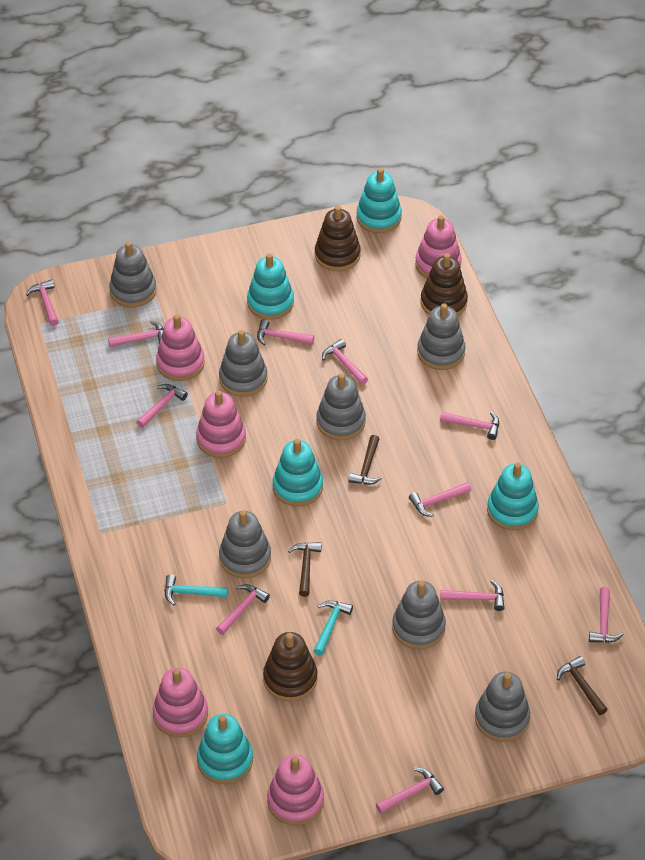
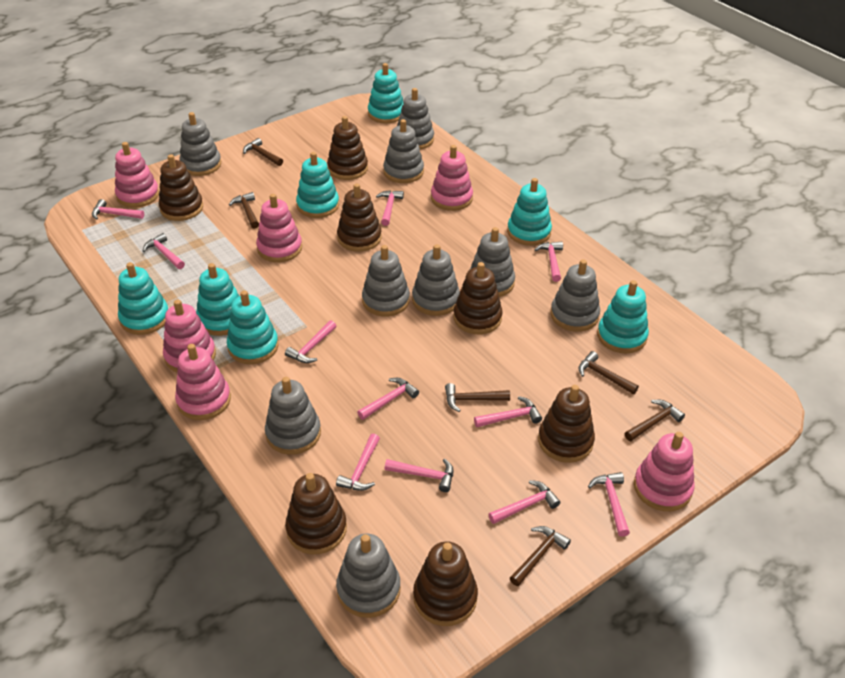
brown hammer: [288,542,322,597] [348,435,382,485] [557,656,608,715] = 3 -> [229,192,259,229] [243,138,283,166] [445,383,510,412] [510,526,571,586] [578,351,639,394] [625,400,685,441] = 6
brown stacking toy: [263,632,317,701] [315,206,361,271] [421,253,468,317] = 3 -> [159,154,203,221] [285,473,347,554] [327,116,368,180] [337,184,382,252] [413,541,478,626] [454,262,502,334] [538,385,595,463] = 7
grey stacking toy: [109,242,157,308] [219,330,267,397] [219,510,271,578] [316,373,366,440] [392,581,446,649] [417,303,466,370] [475,672,530,742] = 7 -> [179,112,221,176] [265,377,321,455] [336,534,401,618] [362,245,410,316] [383,119,424,183] [397,88,434,149] [412,244,460,316] [470,227,515,297] [551,259,600,332] = 9
pink stacking toy: [152,667,208,738] [156,314,205,381] [196,390,246,458] [267,754,324,826] [415,215,462,278] = 5 -> [115,142,159,208] [163,300,216,372] [175,344,231,420] [256,194,302,262] [431,145,473,211] [634,432,695,511] = 6
turquoise hammer: [164,574,228,605] [313,600,353,656] = 2 -> none = 0
turquoise stacking toy: [197,714,253,784] [247,253,294,320] [273,439,323,507] [356,168,402,233] [487,463,539,531] = 5 -> [118,262,168,335] [196,263,239,336] [227,290,278,364] [296,152,339,218] [368,63,404,124] [507,178,552,246] [597,280,649,354] = 7

